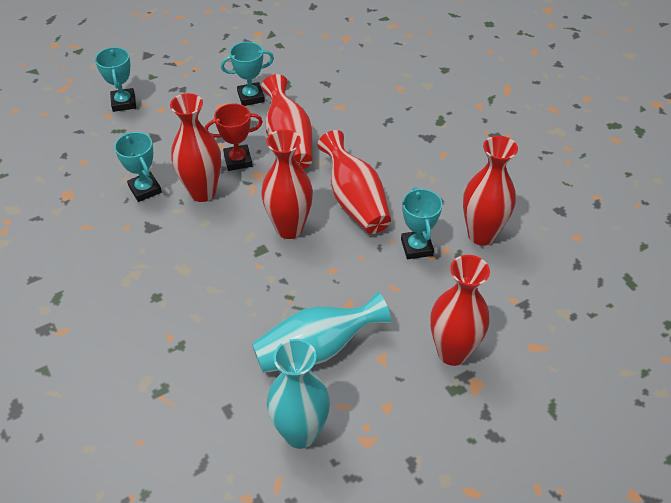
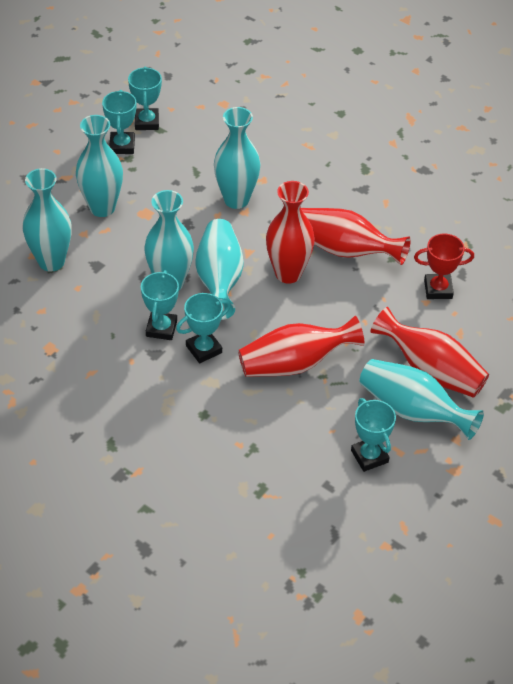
red vase: [170,93,221,202] [261,74,312,170] [261,129,313,239] [317,130,391,234] [430,255,490,366] [463,136,518,245] = 6 -> [238,316,364,377] [266,181,315,284] [301,208,411,265] [371,307,489,398] = 4
turquoise trophy: [95,47,136,112] [114,132,162,202] [221,42,274,106] [401,187,442,259] = 4 -> [102,90,136,154] [128,67,162,130] [141,270,179,340] [176,293,231,363] [351,398,396,472] = 5
turquoise vase: [252,292,391,373] [267,339,330,449] = 2 -> [22,168,72,272] [76,115,123,217] [144,190,194,290] [195,219,244,320] [214,107,261,209] [360,359,484,440] = 6

